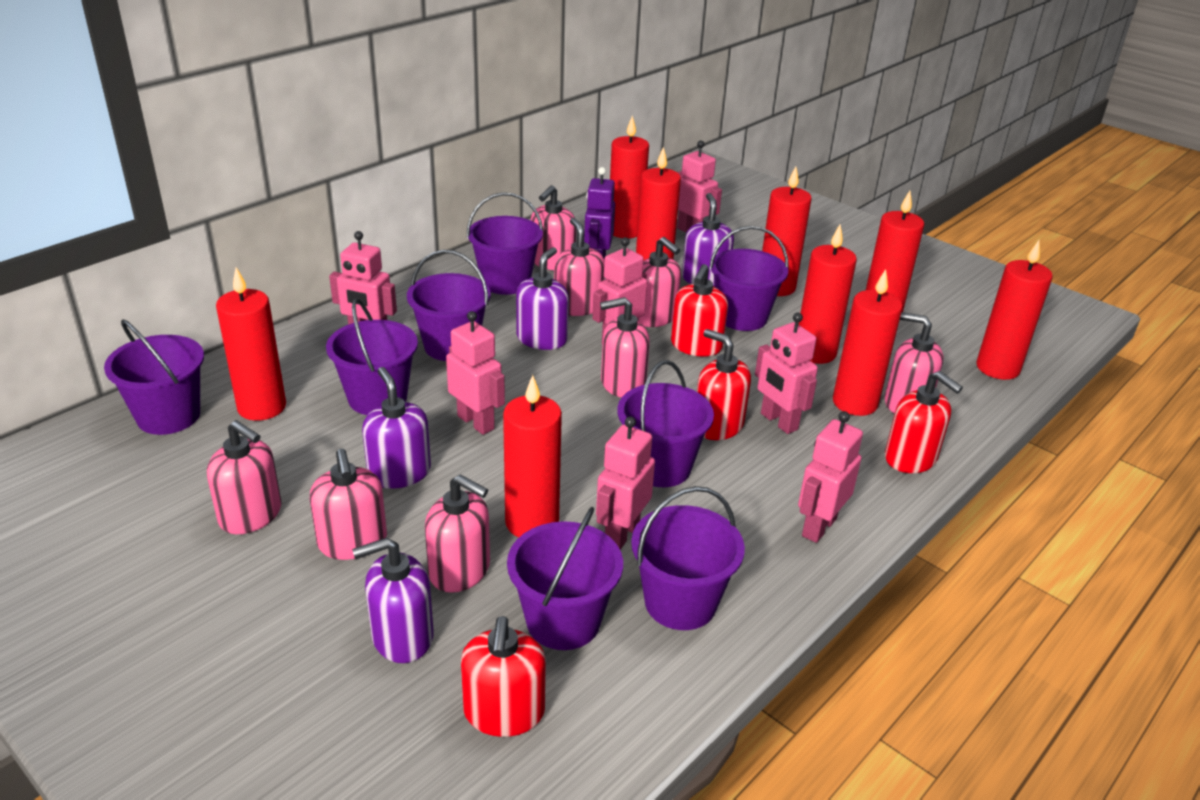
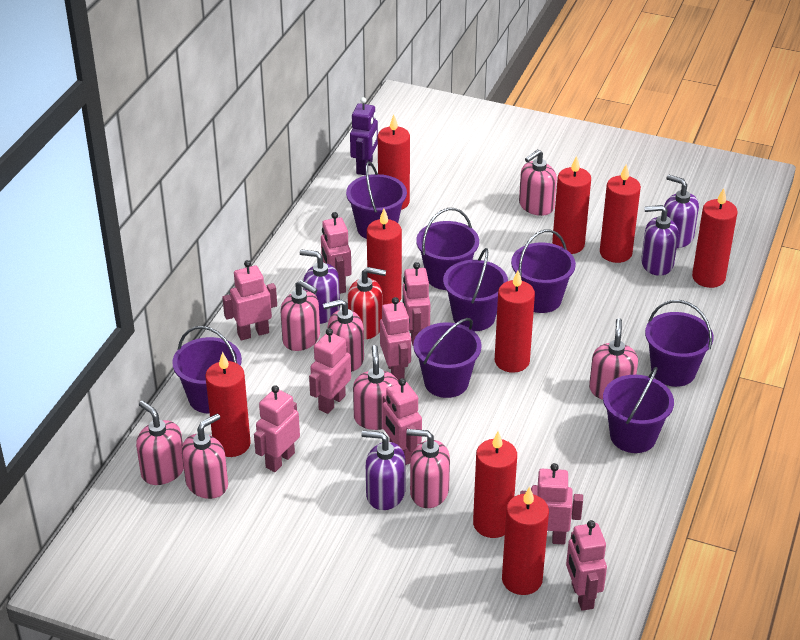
pink robot: [329,231,397,325] [446,311,505,435] [592,237,647,345] [596,416,655,550] [677,141,722,232] [755,313,818,434] [798,411,863,543] = 7 -> [222,260,277,341] [254,385,300,472] [309,328,351,414] [321,212,352,294] [380,297,411,381] [383,378,422,465] [403,262,430,346] [520,463,583,545] [566,520,607,611] = 9
red soap dispenser: [461,616,546,737] [671,264,728,357] [697,329,751,440] [885,371,963,473] = 4 -> [348,267,386,339] = 1

